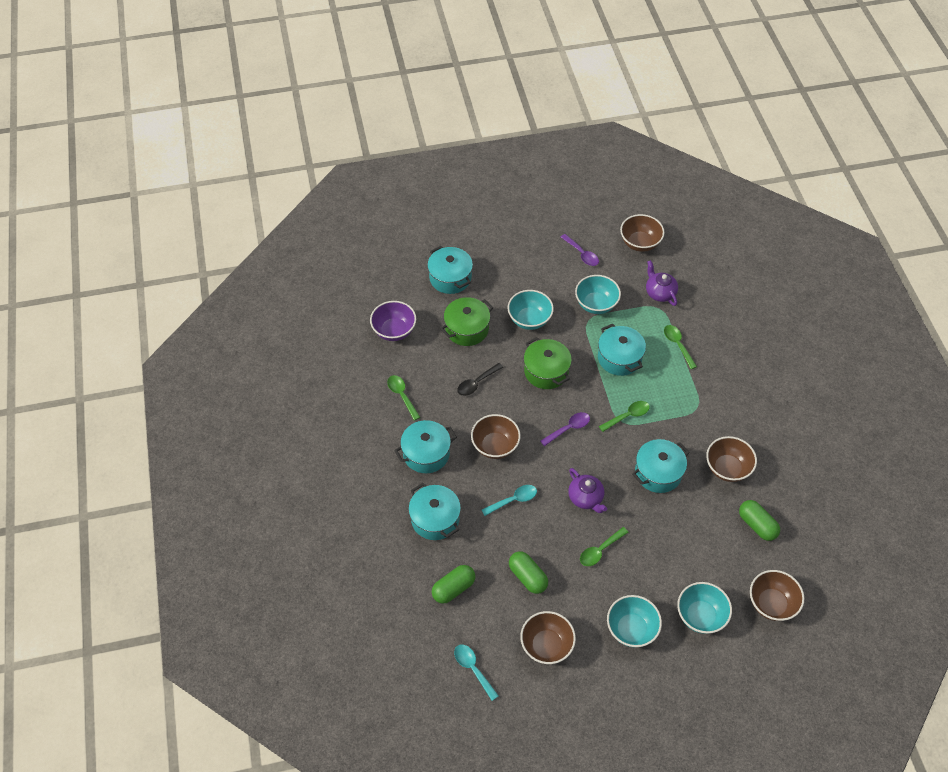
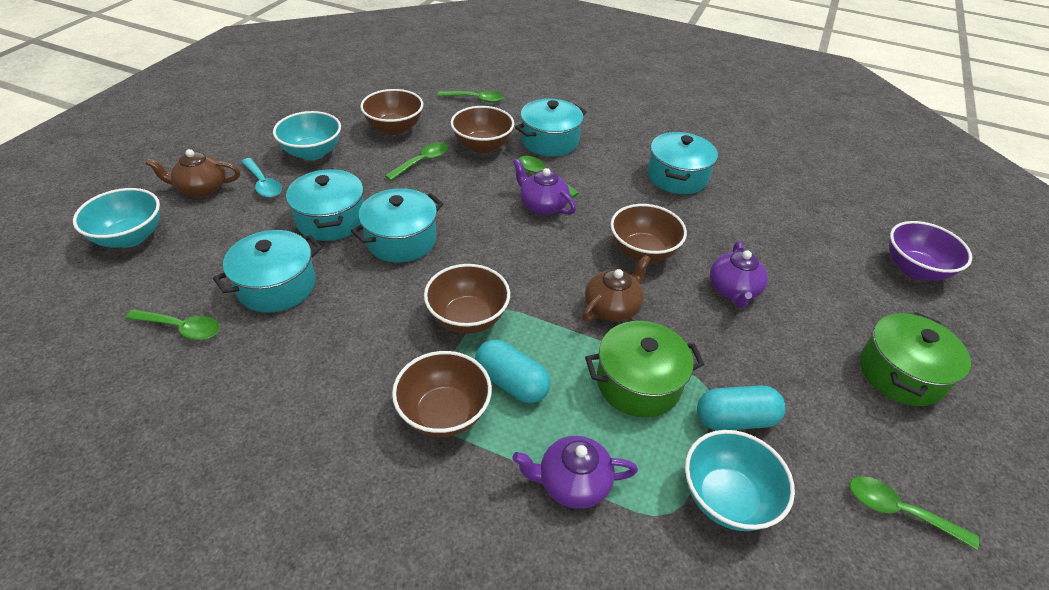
black spoon: [457,363,503,396] = 1 -> none = 0
brown teapot: none = 0 -> [146,149,240,197] [582,255,651,322] = 2
green capsule: [432,565,475,604] [509,551,548,594] [739,500,780,541] = 3 -> none = 0
green spoon: [387,375,420,420] [580,527,629,566] [599,401,649,432] [664,325,697,369] = 4 -> [125,309,220,340] [385,142,448,180] [438,91,504,103] [519,156,579,197] [850,476,979,550] = 5
purple spoon: [540,412,590,446] [561,234,599,266] = 2 -> none = 0
purple teapot: [568,468,607,513] [646,260,678,306] = 2 -> [512,436,638,509] [513,159,576,215] [710,241,768,308] = 3
turquoise bowl: [508,290,554,330] [575,275,621,314] [607,595,662,647] [677,582,732,634] = 4 -> [73,188,160,248] [273,111,341,160] [685,430,795,531] = 3
turquoise capsule: none = 0 -> [475,340,551,403] [697,385,785,431] = 2
turquoise spoon: [454,645,499,701] [482,485,537,516] = 2 -> [241,158,282,198] = 1

